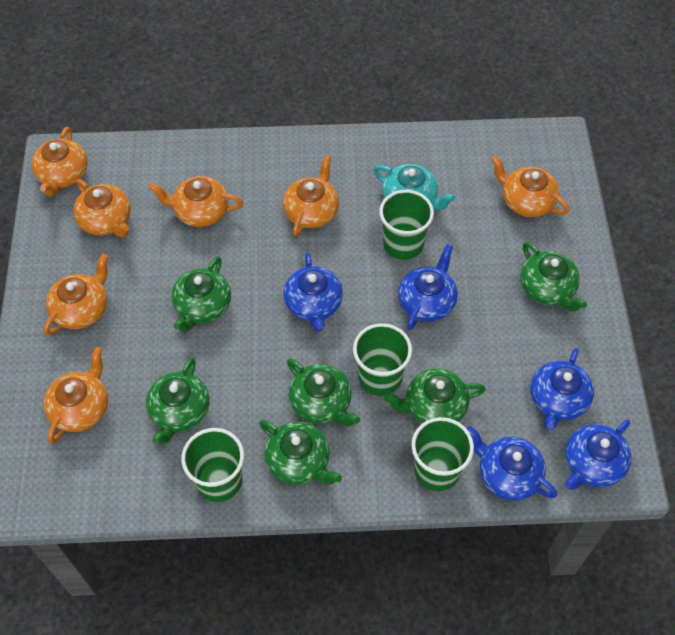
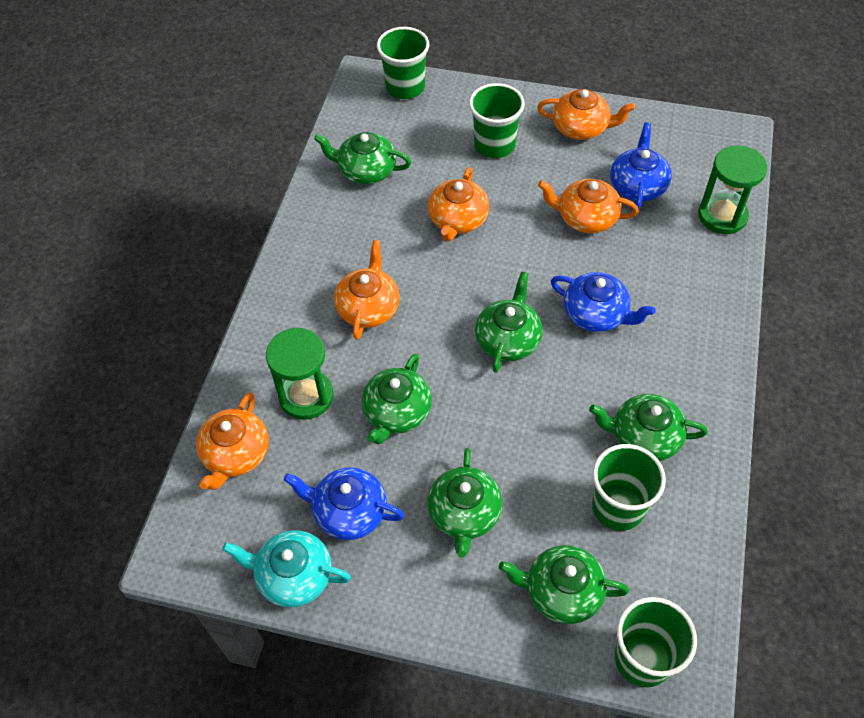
blue teapot: [284,252,343,332] [398,244,458,330] [467,426,557,501] [530,348,594,430] [565,419,632,490] = 5 -> [284,467,405,540] [551,272,656,332] [610,122,672,210] = 3
green hourglass: none = 0 -> [266,327,334,420] [698,145,767,234] = 2
orange teapot: [31,127,88,196] [44,254,109,335] [44,347,108,443] [73,179,131,237] [149,176,243,227] [283,155,339,236] [491,155,569,217] = 7 -> [196,392,269,490] [334,240,400,340] [428,167,489,242] [537,89,635,140] [538,179,639,233] = 5

